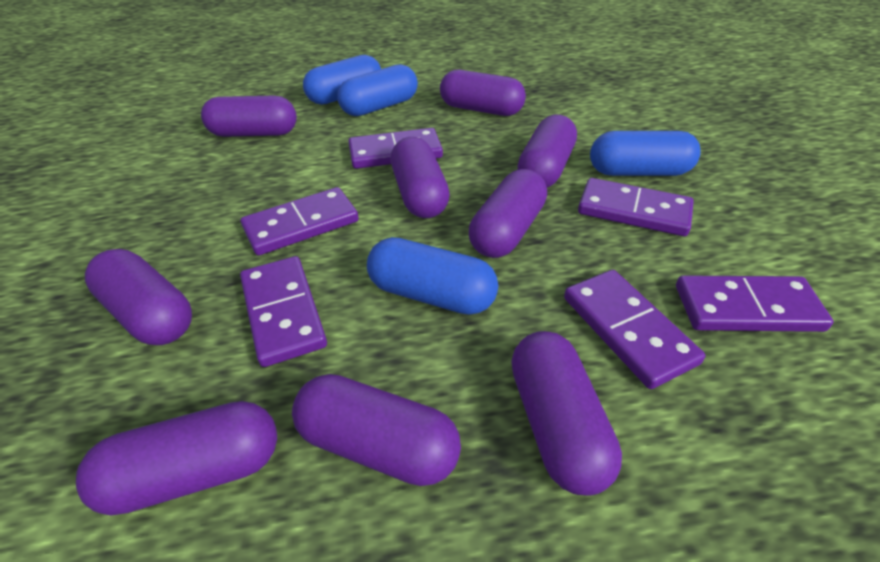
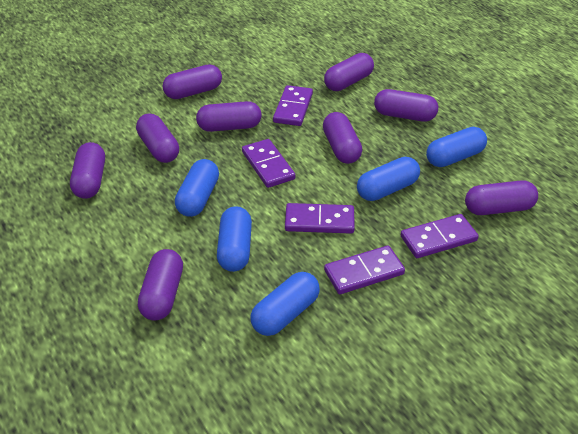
blue capsule: [303,55,381,105] [337,64,418,116] [367,237,498,315] [590,131,701,176] = 4 -> [175,159,219,217] [217,206,252,272] [251,272,320,336] [357,157,420,201] [426,127,487,167] = 5
purple domino: [240,256,327,367] [241,187,359,256] [348,128,443,169] [564,270,705,389] [578,178,694,236] [676,275,834,332] = 6 -> [242,139,295,188] [273,85,313,126] [285,203,355,234] [324,246,405,294] [401,214,479,258] = 5

